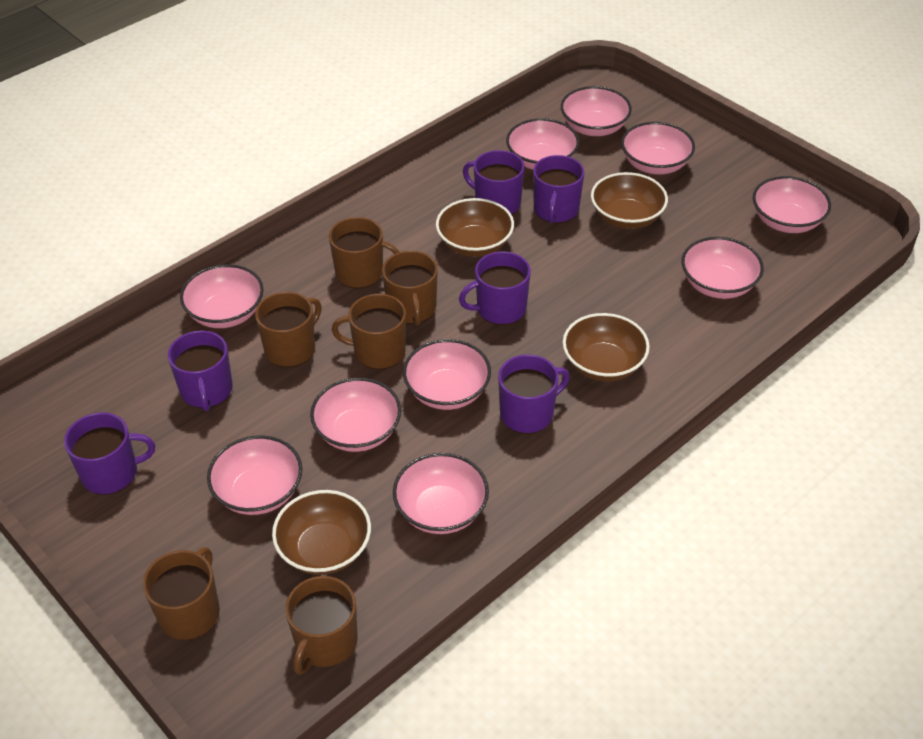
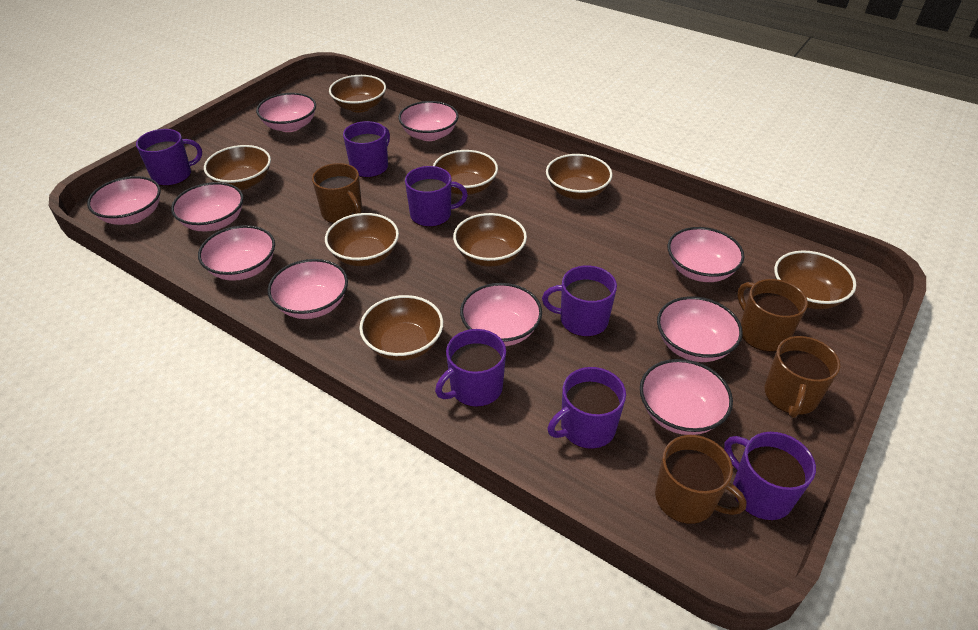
brown bowl: [272,490,371,575] [436,198,514,257] [563,313,650,381] [591,172,668,229] = 4 -> [204,145,271,190] [325,213,399,266] [329,75,386,113] [359,295,443,361] [433,150,498,195] [453,213,527,267] [546,154,612,200] [774,251,856,309] = 8
brown mug: [143,547,220,640] [255,292,322,367] [285,576,358,675] [329,217,400,288] [332,294,406,369] [382,251,438,326] = 6 -> [312,163,362,223] [655,435,747,524] [737,279,808,352] [765,336,840,418] = 4
purple mug: [64,412,155,495] [168,330,233,411] [459,252,531,325] [463,150,524,215] [498,354,570,434] [533,155,584,223] = 6 -> [136,129,202,186] [343,121,390,178] [405,166,468,227] [435,329,506,407] [542,265,617,337] [547,367,626,449] [724,432,816,520] = 7

